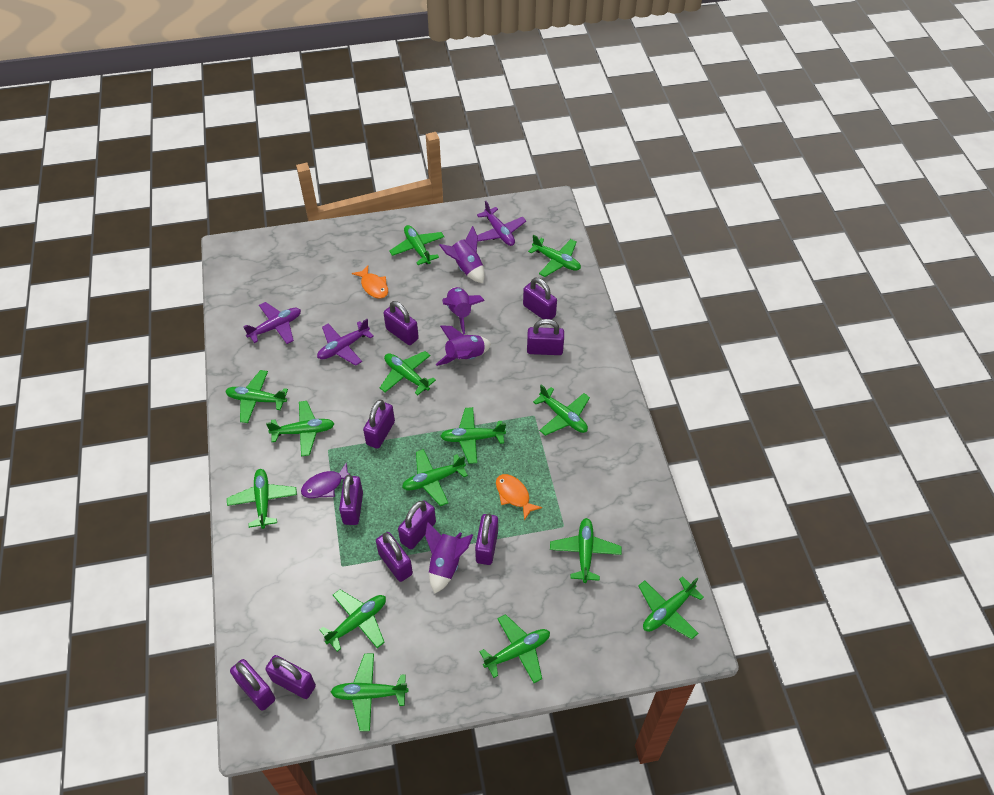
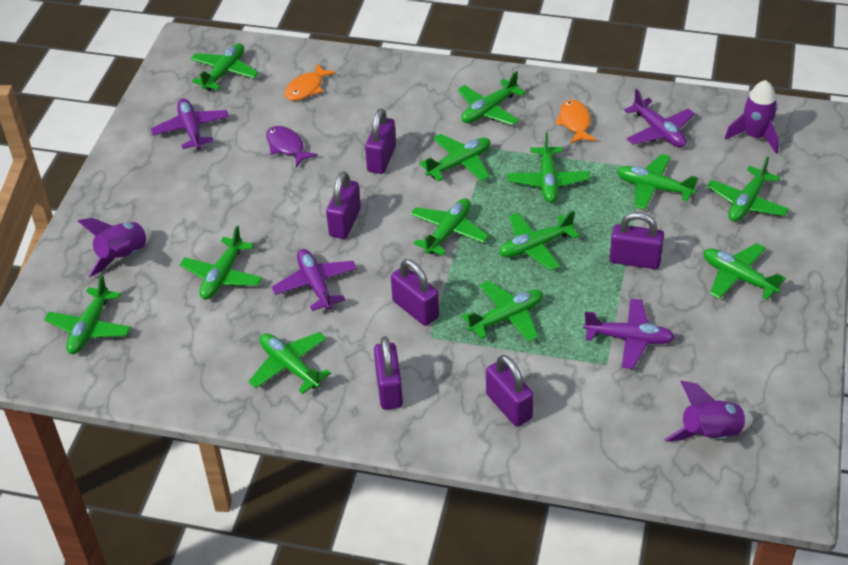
green plane: [225,370,288,423] [227,469,297,529] [266,401,335,456] [319,589,386,652] [331,653,408,731] [380,351,436,395] [389,225,444,265] [402,449,468,506] [440,407,506,464] [479,614,550,683] [528,235,581,277] [533,384,590,436] [550,518,622,583] [638,576,704,639] = 14 -> [44,275,131,354] [180,226,262,300] [190,43,259,91] [248,332,331,394] [410,198,489,256] [419,134,491,181] [458,71,526,126] [462,281,543,342] [499,211,579,271] [507,132,590,203] [617,154,698,210] [703,243,786,299] [707,156,789,222] = 13
purple padlock: [230,659,275,711] [265,655,316,699] [339,474,363,525] [363,399,395,449] [376,532,413,582] [384,301,419,345] [398,500,436,549] [475,513,498,565] [523,278,557,320] [527,319,564,355] = 10 -> [326,171,361,239] [365,108,396,174] [374,336,403,410] [391,259,439,326] [486,355,534,427] [609,212,664,269] = 6
purple plane: [243,302,301,344] [317,319,374,366] [477,201,526,246] = 3 -> [151,98,229,150] [271,249,357,311] [584,299,675,369] [624,89,695,147] = 4
purple rocket: [425,522,473,593] [436,325,491,366] [439,226,485,283] [442,287,485,334] = 4 -> [78,218,152,277] [664,381,753,442] [725,80,779,154] = 3

